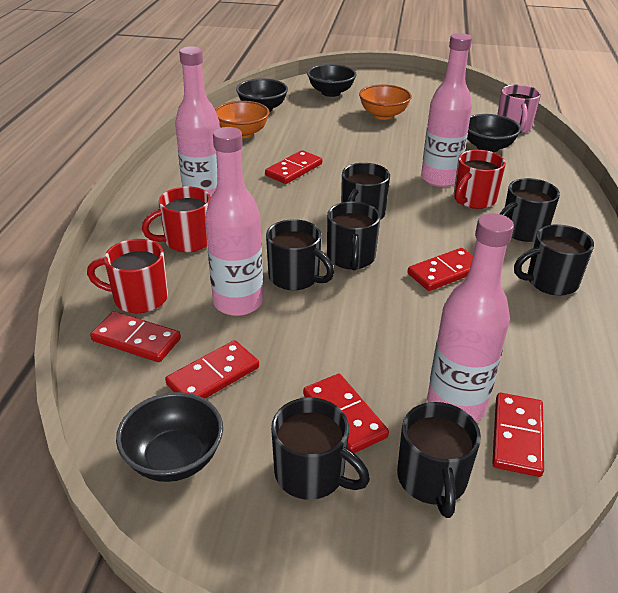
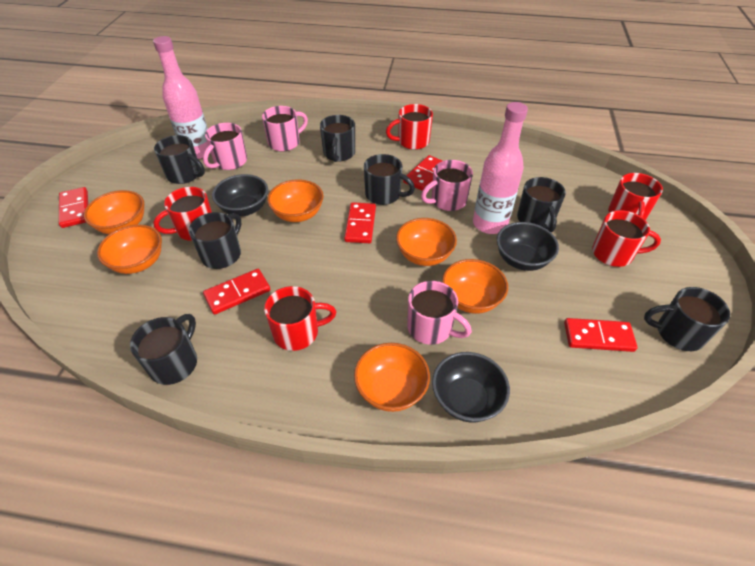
black bowl: [116,392,223,482] [236,78,288,112] [307,64,356,97] [467,114,521,152] = 4 -> [212,174,268,216] [432,352,510,422] [497,222,559,271] = 3
orange bowl: [215,101,269,138] [359,84,412,120] = 2 -> [84,190,144,234] [97,225,162,274] [267,179,324,222] [354,343,430,412] [396,218,457,266] [442,259,508,314] = 6
pink bottle: [175,46,220,196] [205,127,263,316] [421,33,472,187] [427,213,514,422] = 4 -> [153,36,211,159] [473,102,528,234] = 2
pink mug: [497,85,541,133] = 1 -> [203,123,247,170] [262,106,308,152] [407,281,472,345] [421,160,473,211] = 4
red domino: [90,311,181,362] [165,340,259,399] [265,150,322,184] [303,374,389,453] [408,248,473,291] [492,393,544,477] = 6 -> [59,187,88,228] [203,269,270,315] [344,202,376,243] [403,155,443,191] [564,318,637,352] = 5
red mug: [87,239,168,313] [142,186,211,252] [454,150,506,209] = 3 -> [153,187,212,241] [264,286,336,351] [386,104,433,150] [592,210,661,267] [608,173,663,220] = 5

